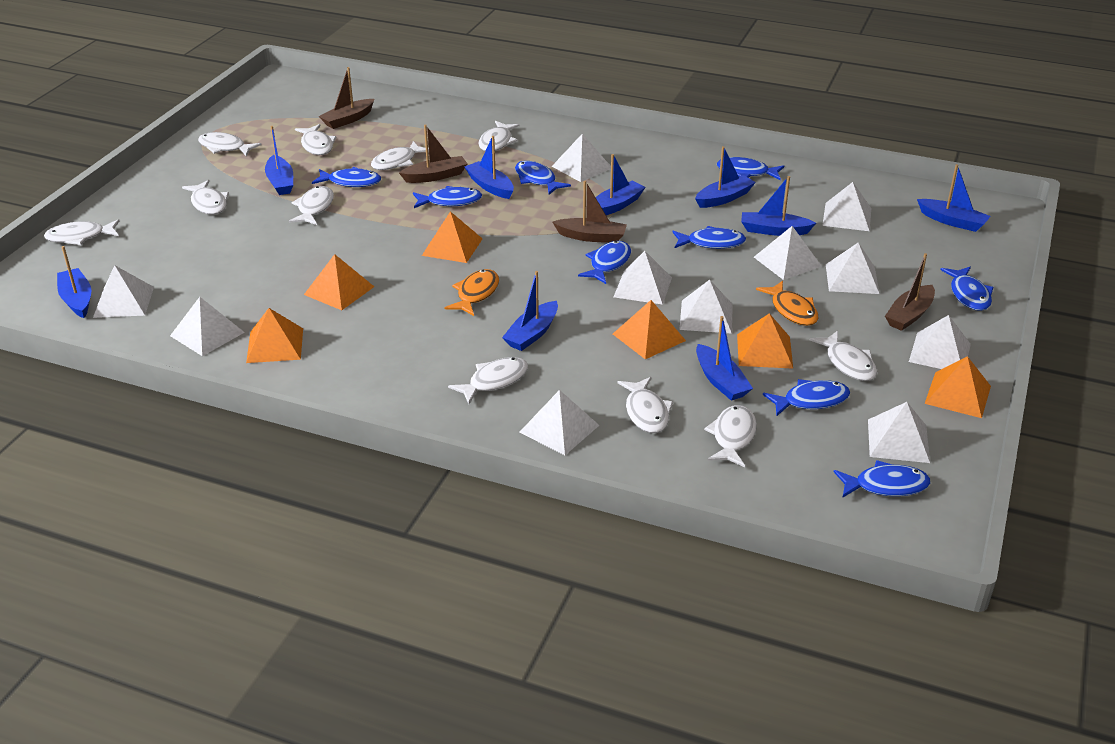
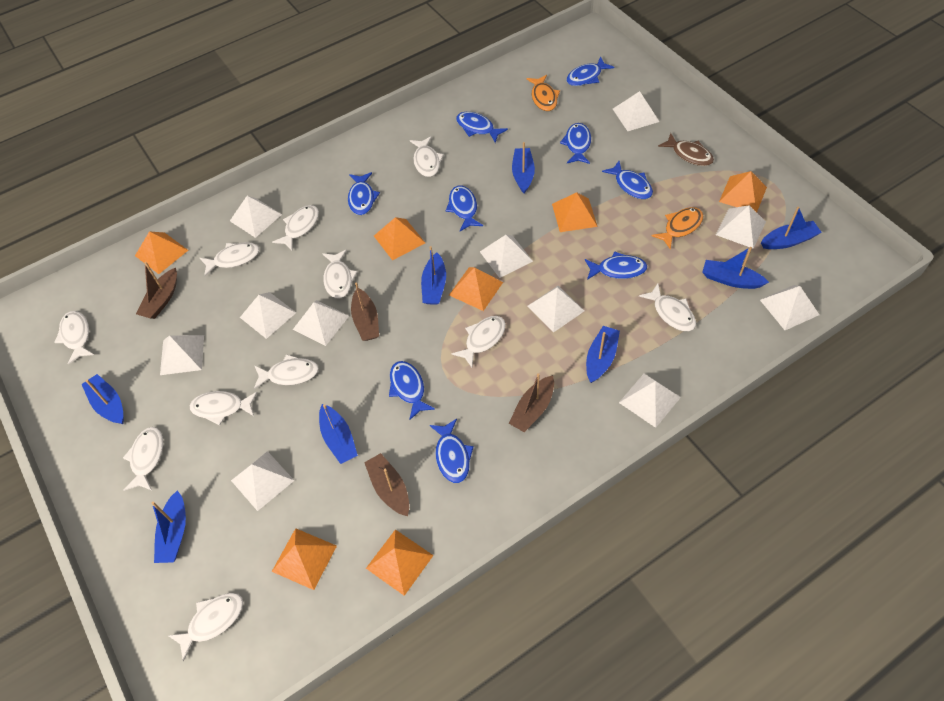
blue boat: [57,246,91,318] [265,126,293,195] [465,136,514,199] [502,271,558,351] [596,154,645,215] [695,146,756,208] [696,316,753,401] [741,176,816,236] [917,164,991,232] = 9 -> [82,374,124,424] [152,490,186,563] [319,404,358,464] [421,246,446,305] [512,142,535,193] [586,326,620,383] [702,247,769,289] [761,206,822,249] = 8
brown fish: none = 0 -> [658,133,714,166] = 1
orange pyramid: [246,308,303,363] [304,254,374,310] [422,211,483,263] [613,300,686,359] [737,313,793,369] [925,356,991,418] = 6 -> [135,232,188,274] [272,528,337,590] [366,529,434,596] [374,217,425,260] [449,267,503,311] [552,192,598,232] [719,171,767,212] = 7

